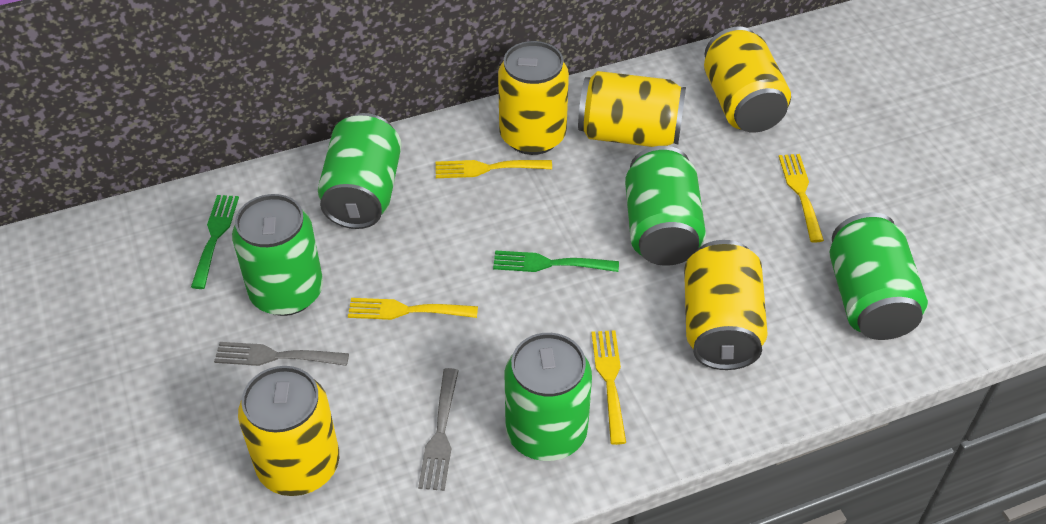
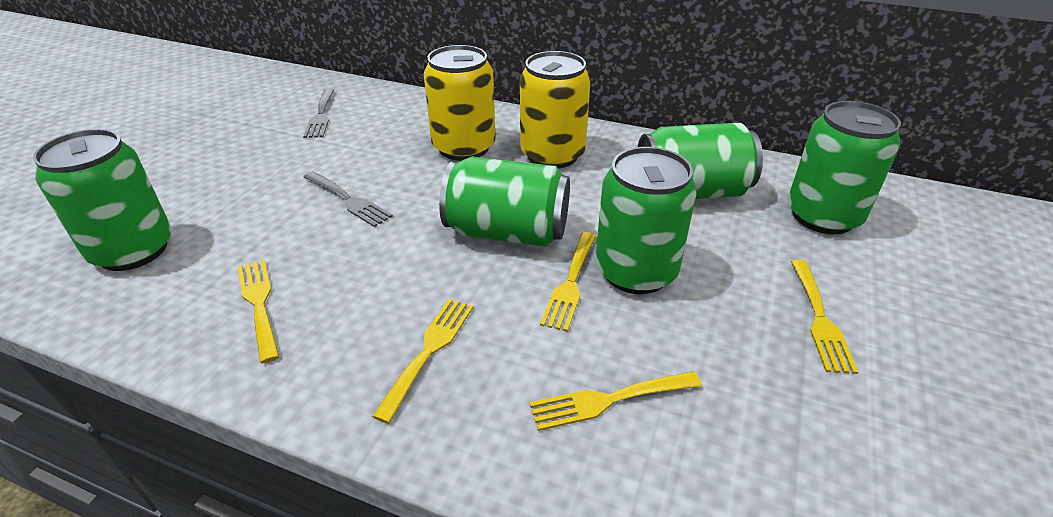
green fork: [191,195,239,289] [493,250,619,272] = 2 -> none = 0
yellow can: [238,366,339,496] [498,41,569,155] [578,71,686,147] [684,240,768,370] [704,26,791,133] = 5 -> [423,45,496,161] [520,51,591,169] = 2
yellow fork: [348,298,478,320] [436,160,552,178] [591,330,626,445] [779,154,824,243] = 4 -> [237,259,280,363] [372,299,474,424] [529,371,702,431] [540,232,596,332] [791,260,858,374] = 5

